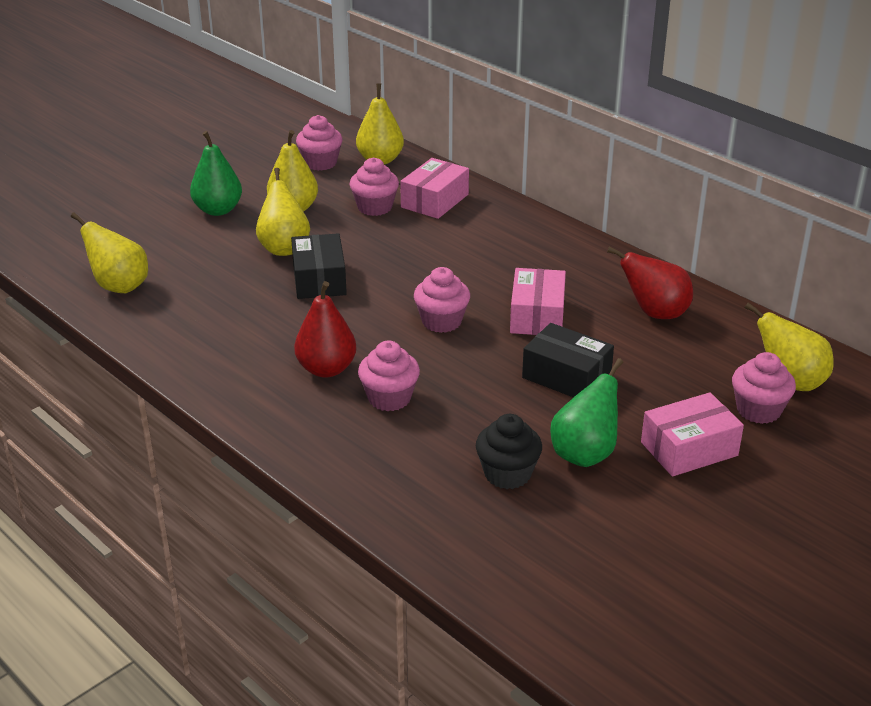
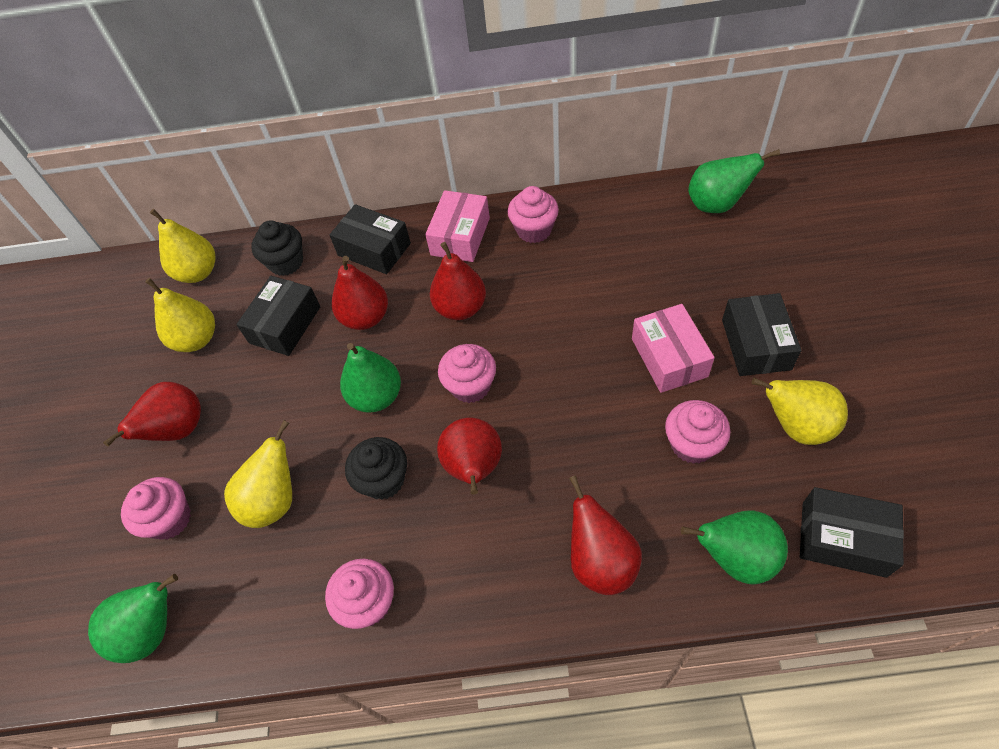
black box: [291,233,347,299] [522,323,614,398] = 2 -> [236,276,320,356] [329,204,411,274] [722,293,802,376] [800,487,904,578] = 4
black cupcake: [476,414,542,489] = 1 -> [251,221,303,276] [345,437,407,500] = 2
green pear: [190,131,242,216] [550,358,623,467] = 2 -> [88,574,178,663] [340,343,401,413] [681,510,788,585] [688,149,780,213] = 4
pink box: [400,158,469,219] [510,268,566,335] [641,392,744,477] = 3 -> [425,190,490,262] [632,304,715,393] = 2
red pear: [294,281,357,378] [607,246,693,319] = 2 -> [103,382,201,447] [332,256,388,330] [430,242,486,320] [437,418,502,495] [569,475,642,595] = 5
yellow pear: [71,213,148,293] [256,168,310,256] [267,130,318,212] [356,83,404,164] [745,303,834,391] = 5 -> [145,278,215,352] [150,209,216,283] [224,420,292,528] [751,378,848,445] = 4

